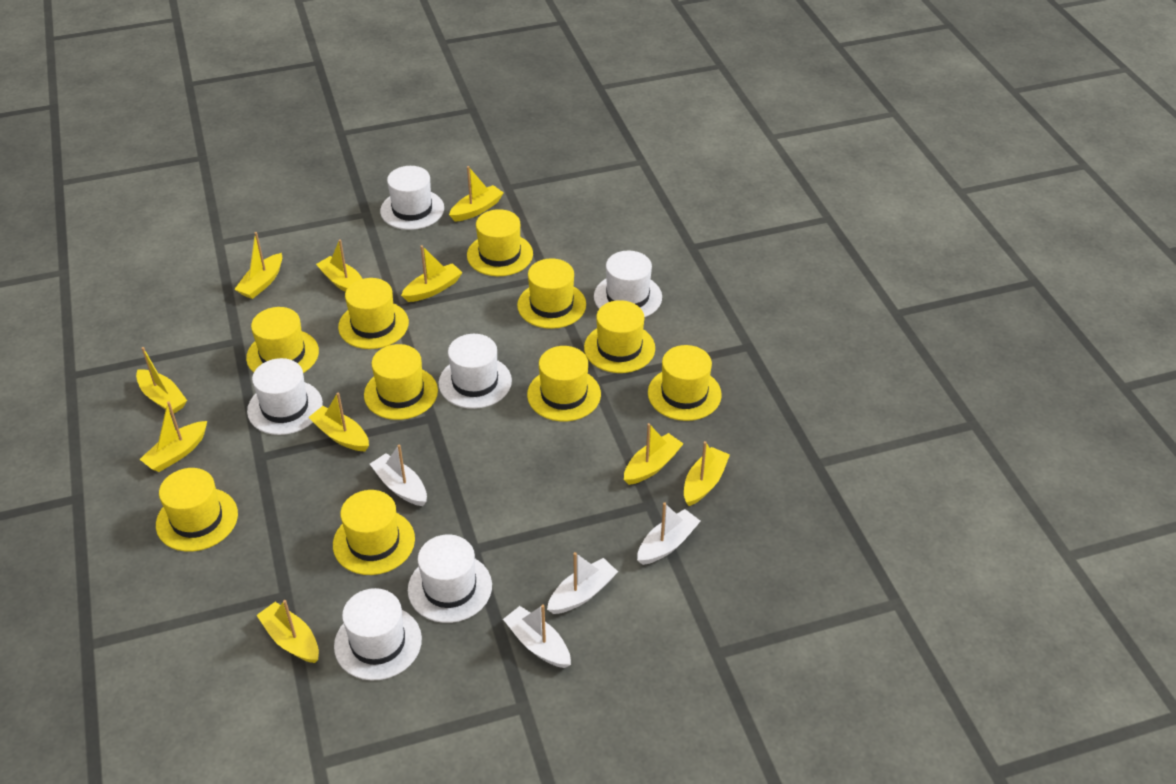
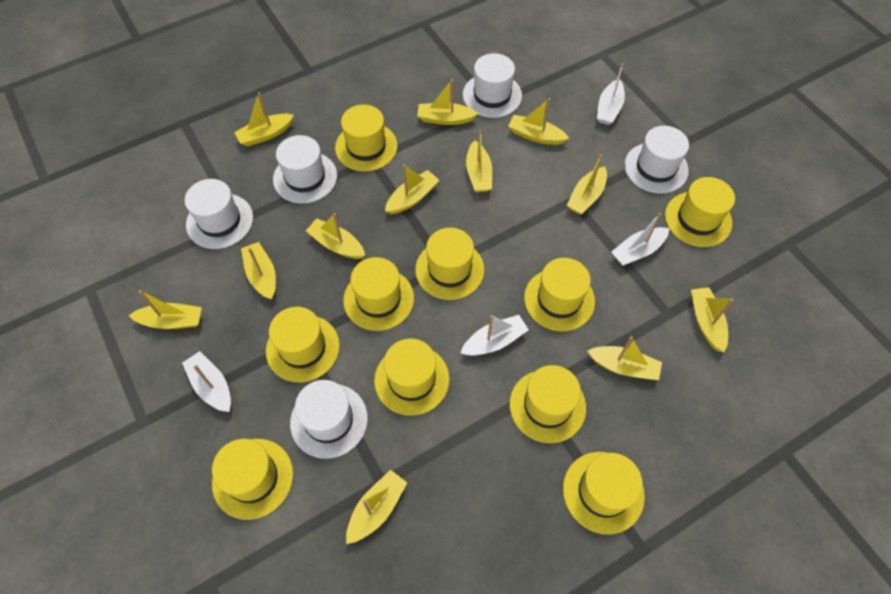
white hat: [247,358,323,435] [334,588,422,680] [380,166,444,230] [408,535,492,623] [438,334,512,409] [594,251,662,317] = 6 -> [185,179,253,249] [273,135,337,203] [290,380,368,459] [463,53,522,118] [624,126,689,193] = 5
yellow boat: [136,347,187,413] [140,402,207,472] [234,232,282,299] [257,600,319,663] [308,392,369,451] [316,239,362,292] [401,245,463,302] [449,166,504,222] [624,423,683,485] [684,441,730,506] = 10 -> [128,290,202,329] [234,92,294,147] [241,242,276,300] [306,213,365,259] [346,470,407,544] [385,165,439,214] [417,79,479,125] [466,130,492,192] [508,98,569,145] [567,154,607,215] [587,336,662,380] [691,287,733,352] = 12

